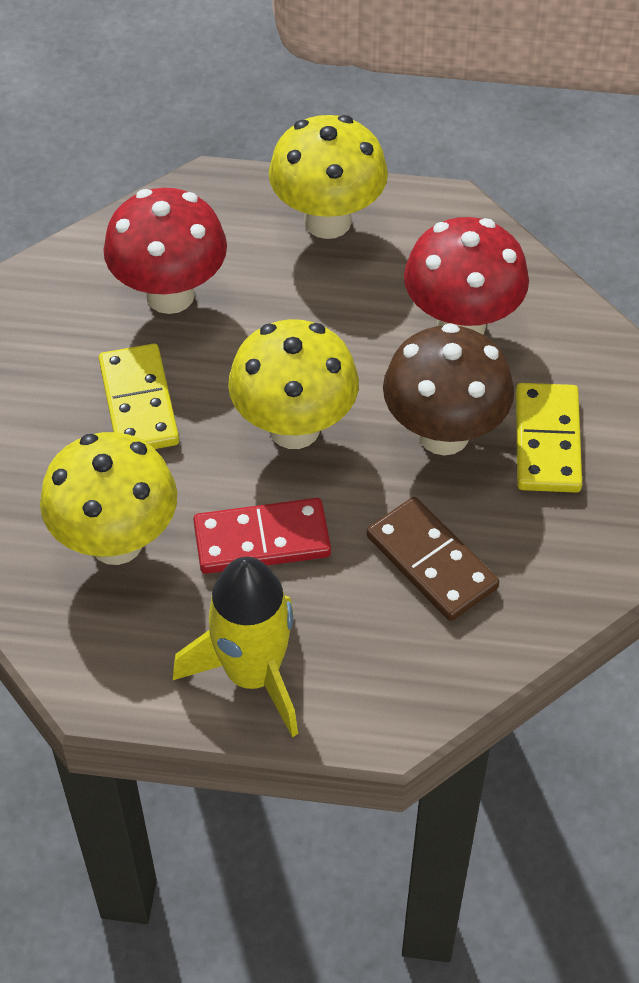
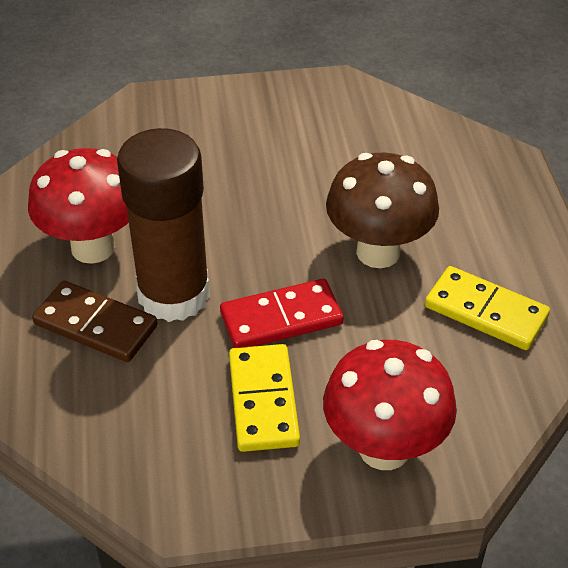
brown glue stick: none = 0 -> [117,128,210,322] = 1
yellow mushroom: [40,432,177,565] [228,319,359,449] [269,115,388,239] = 3 -> none = 0
yellow rocket: [173,557,298,737] = 1 -> none = 0

